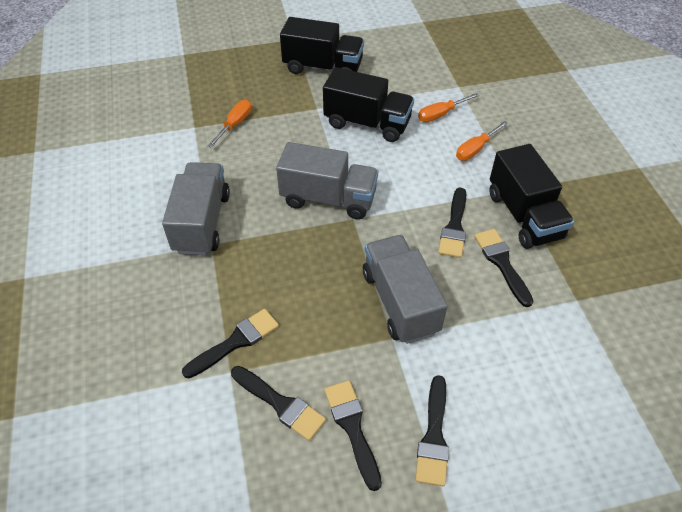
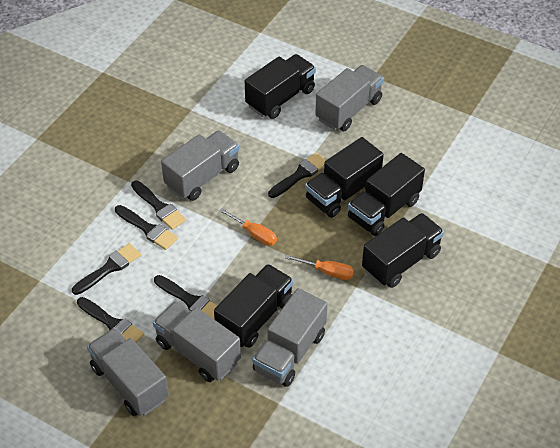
black truck: [280,17,364,74] [323,67,414,142] [489,144,574,249] = 3 -> [214,264,294,348] [245,54,316,119] [305,137,384,218] [348,153,425,236] [362,213,444,288] = 5
grey truck: [162,162,230,255] [276,142,378,220] [363,235,447,344] = 3 -> [87,328,169,416] [153,301,241,382] [161,130,239,201] [253,288,328,387] [315,65,384,131] = 5
orange screwdriver: [208,100,252,148] [418,93,479,122] [456,121,508,161] = 3 -> [219,208,277,246] [285,255,354,280] = 2

